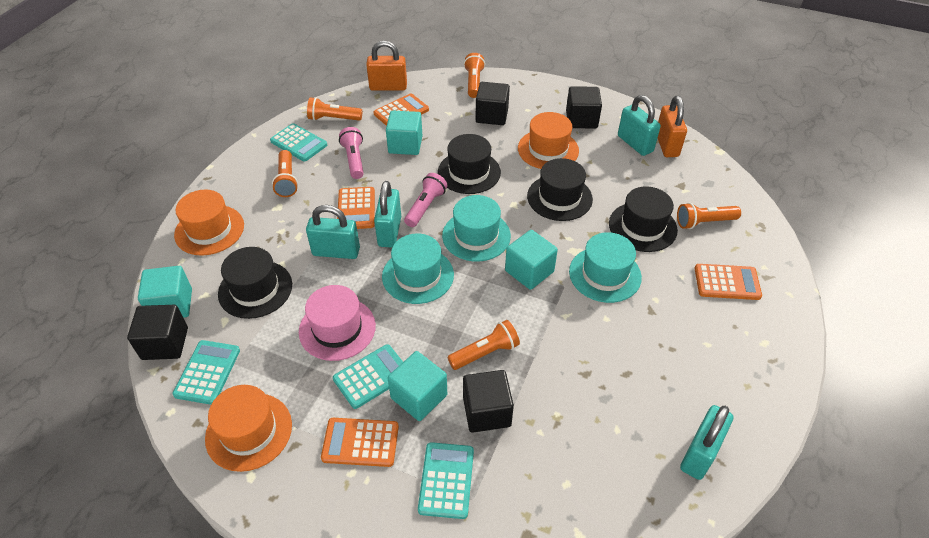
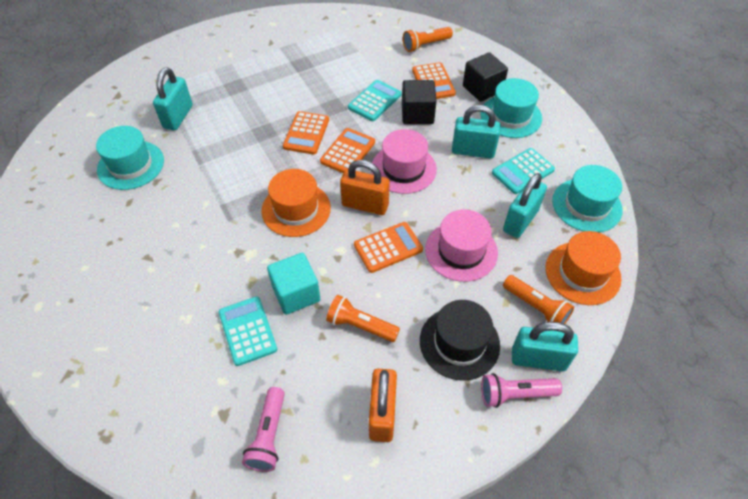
black cube: [127,305,188,360] [463,370,514,433] [476,82,510,125] [566,86,602,129] = 4 -> [402,80,437,124] [463,52,508,102] = 2
black hat: [218,247,292,319] [438,134,501,194] [527,158,593,221] [609,186,678,252] = 4 -> [420,300,500,381] = 1
orange flashlight: [272,150,298,197] [307,97,362,121] [448,320,520,370] [464,53,485,98] [677,203,741,229] = 5 -> [326,295,400,342] [403,27,453,52] [503,275,574,324] = 3
orange hat: [174,190,244,256] [205,385,292,472] [518,112,579,169] = 3 -> [261,169,331,237] [545,231,621,305] = 2
pink hat: [299,285,376,361] = 1 -> [371,129,437,194] [425,210,498,282] = 2
turquoise calculator: [172,340,240,405] [270,123,327,162] [333,344,403,409] [418,442,474,519] = 4 -> [219,297,277,366] [348,80,402,121] [492,148,555,194] = 3
turquoise cube: [138,266,192,318] [386,110,422,155] [388,351,447,421] [505,230,558,290] = 4 -> [267,253,321,315] = 1

